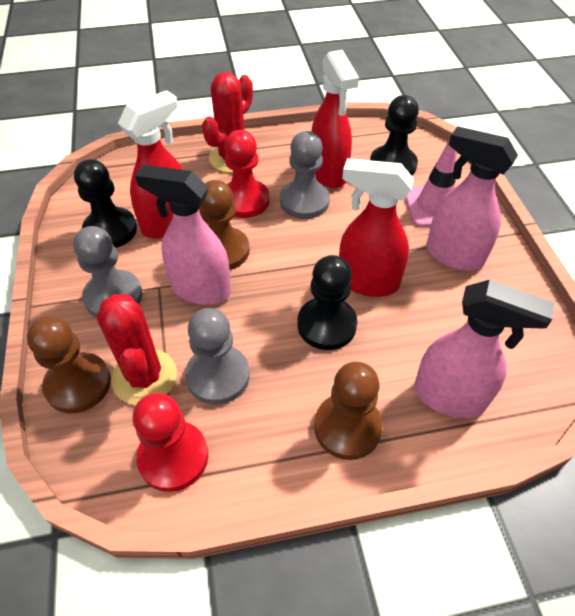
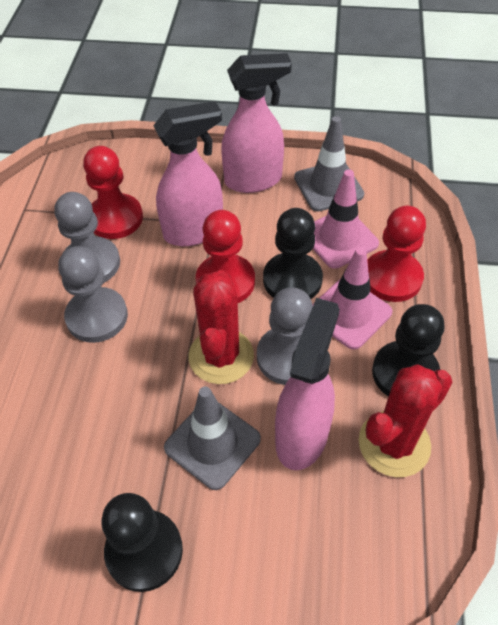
brown pawn: [27,316,111,413] [199,180,250,270] [314,362,383,460] = 3 -> none = 0
grey traffic cone: none = 0 -> [164,386,261,490] [294,116,364,211] = 2
pink traffic cone: [405,139,457,227] = 1 -> [312,247,392,350] [313,169,379,269] = 2
red pawn: [133,393,208,492] [224,130,270,218] = 2 -> [83,146,143,239] [196,210,255,303] [367,206,426,302] = 3
red spray bottle: [118,90,183,239] [311,50,359,189] [339,158,414,297] = 3 -> none = 0

